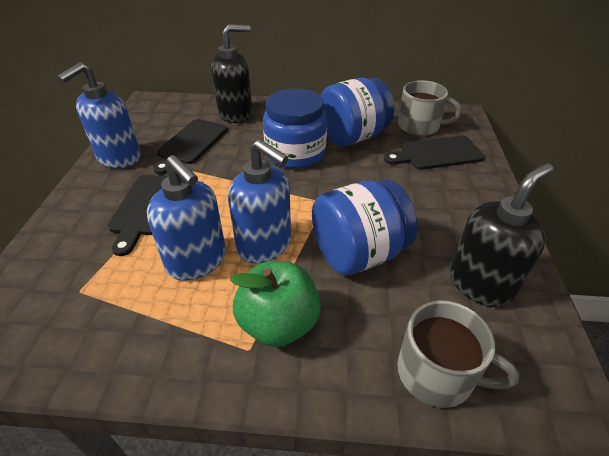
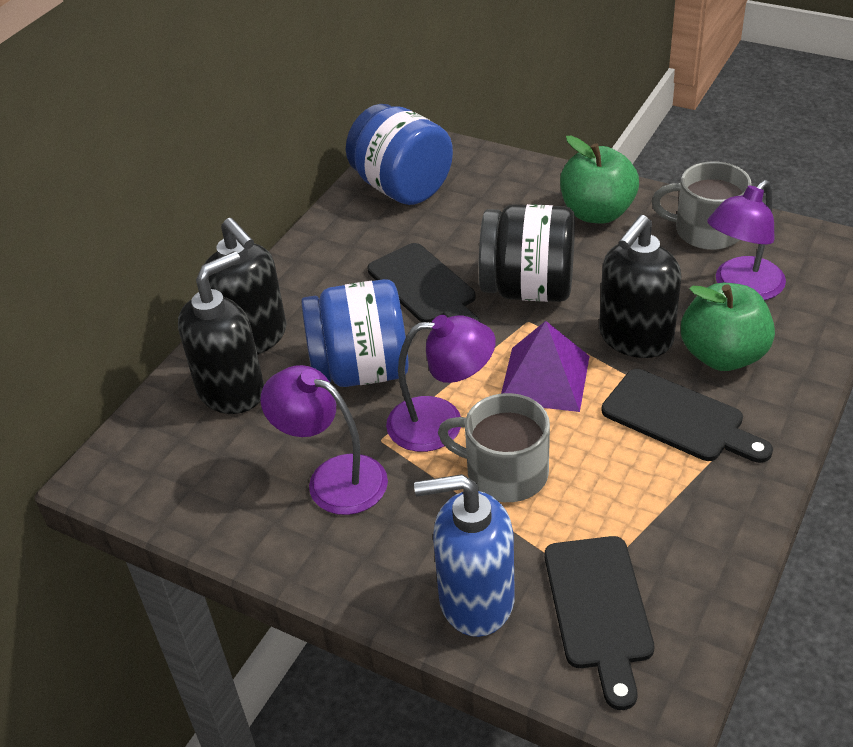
black jar: none = 0 -> [479,204,575,302] = 1
black soap dispenser: [211,24,253,123] [450,163,553,307] = 2 -> [178,251,264,414] [205,218,286,354] [599,215,681,358] = 3
blue jar: [263,88,327,169] [312,180,417,275] [321,77,394,146] = 3 -> [301,279,409,387] [346,104,453,205] = 2
blue soap dispenser: [57,62,141,168] [147,155,226,281] [228,139,291,263] = 3 -> [414,474,515,637] = 1
green apple: [230,261,321,347] = 1 -> [560,136,639,224] [681,283,775,371] = 2
purple lamp: none = 0 -> [260,365,388,515] [386,315,496,452] [707,180,786,300] = 3
purple pyramid: none = 0 -> [501,321,590,412] = 1

